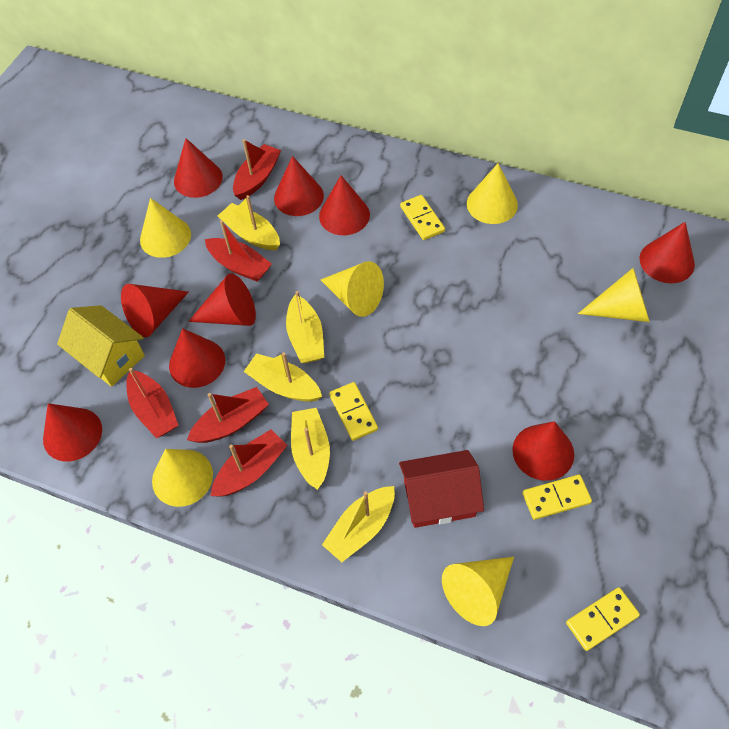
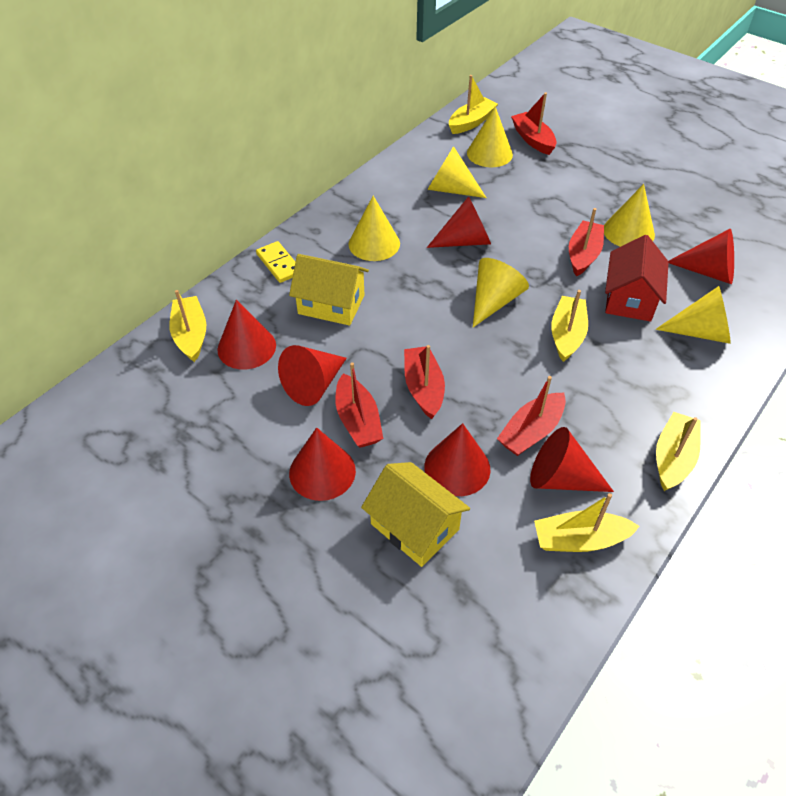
red cone: [43,403,102,462] [121,284,189,337] [169,328,225,388] [174,138,223,198] [188,273,256,326] [274,156,324,216] [319,175,370,235] [512,421,574,481] [640,222,695,283] = 9 -> [217,300,276,369] [278,345,347,406] [289,427,356,501] [424,423,491,496] [427,196,491,248] [530,427,614,492] [668,229,734,284] = 7
yellow domino: [329,382,378,441] [400,195,445,240] [523,474,592,520] [566,587,640,651] = 4 -> [256,241,295,283] = 1
yellow house: [57,305,145,387] = 1 -> [289,254,369,326] [361,462,470,567] = 2

